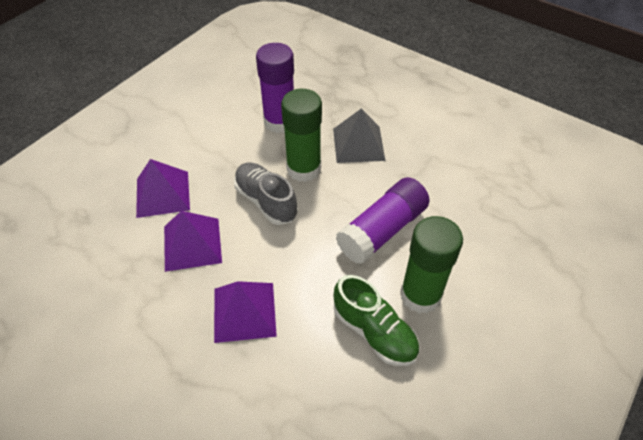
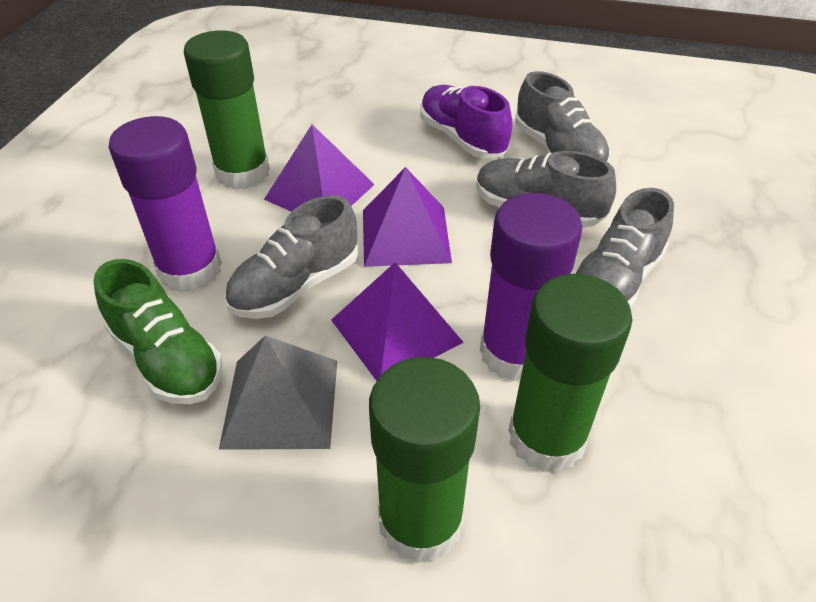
green glue stick: [281,89,322,182] [400,216,463,313] = 2 -> [184,30,270,190] [369,357,480,563] [508,274,632,472] = 3
grey shoe: [234,163,298,225] = 1 -> [224,195,358,319] [476,151,616,228] [515,71,610,162] [573,188,674,309] = 4
purple shoe: none = 0 -> [420,85,512,159] = 1

